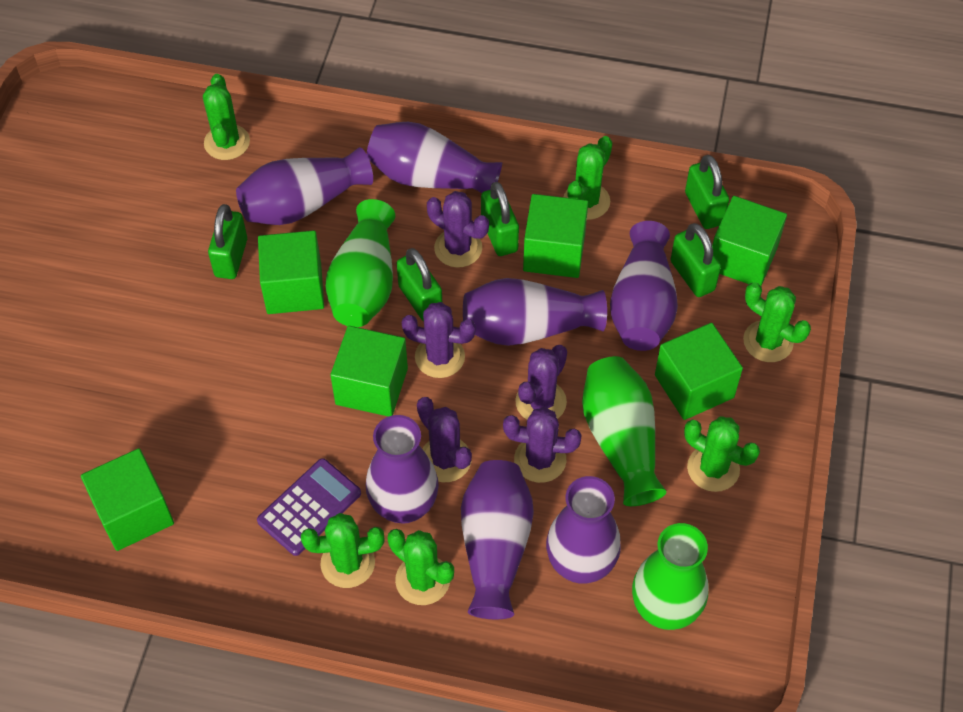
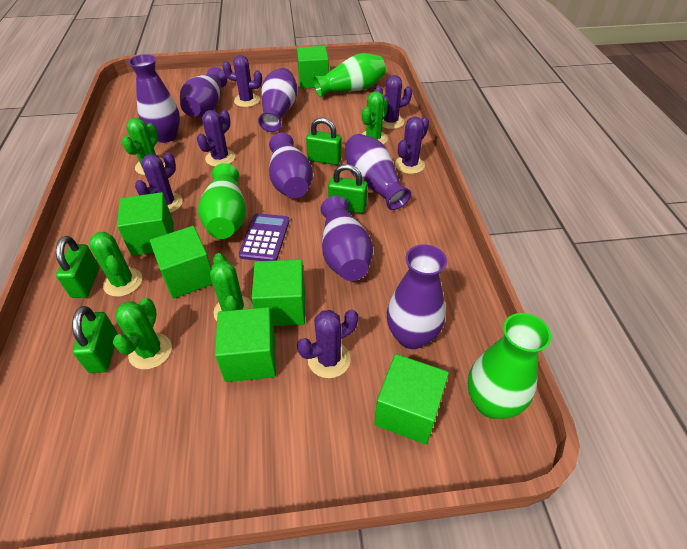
green cactus: [203,74,250,160] [301,513,385,588] [387,529,454,605] [564,136,613,220] [684,416,760,492] [743,282,811,362] = 6 -> [89,232,142,297] [113,298,172,369] [122,118,165,175] [210,253,253,321] [362,91,388,145] = 5
green padlock: [208,204,247,279] [397,248,442,321] [481,182,519,256] [671,223,721,297] [685,155,729,229] = 5 -> [56,236,99,298] [72,306,118,373] [306,118,342,165] [328,164,367,213] = 4
purple cactus: [402,302,476,378] [417,397,472,482] [427,191,489,268] [503,407,582,483] [515,345,567,420] = 5 -> [135,152,183,213] [197,110,235,167] [222,55,262,107] [297,310,358,378] [374,75,412,129] [395,117,429,174] = 6

